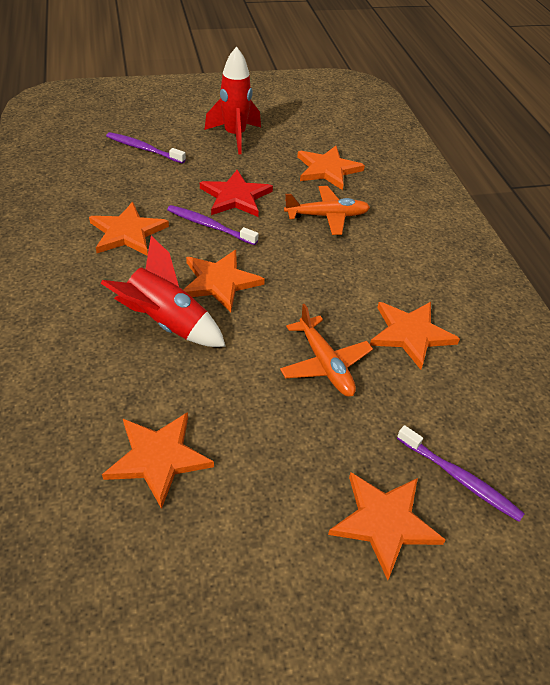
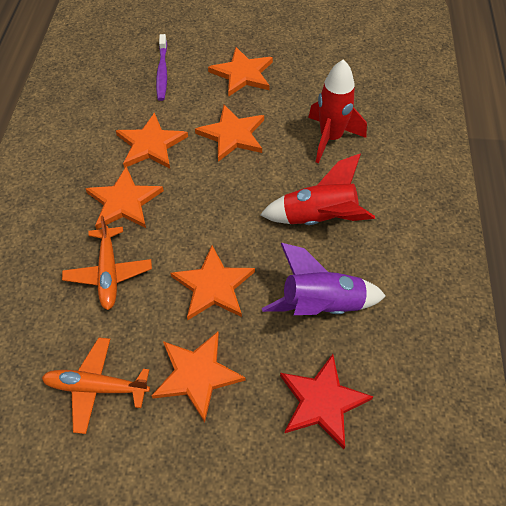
purple rocket: none = 0 -> [262,243,386,315] = 1
purple toothbrush: [106,132,186,164] [167,205,259,245] [397,425,525,522] = 3 -> [156,34,167,101] = 1

